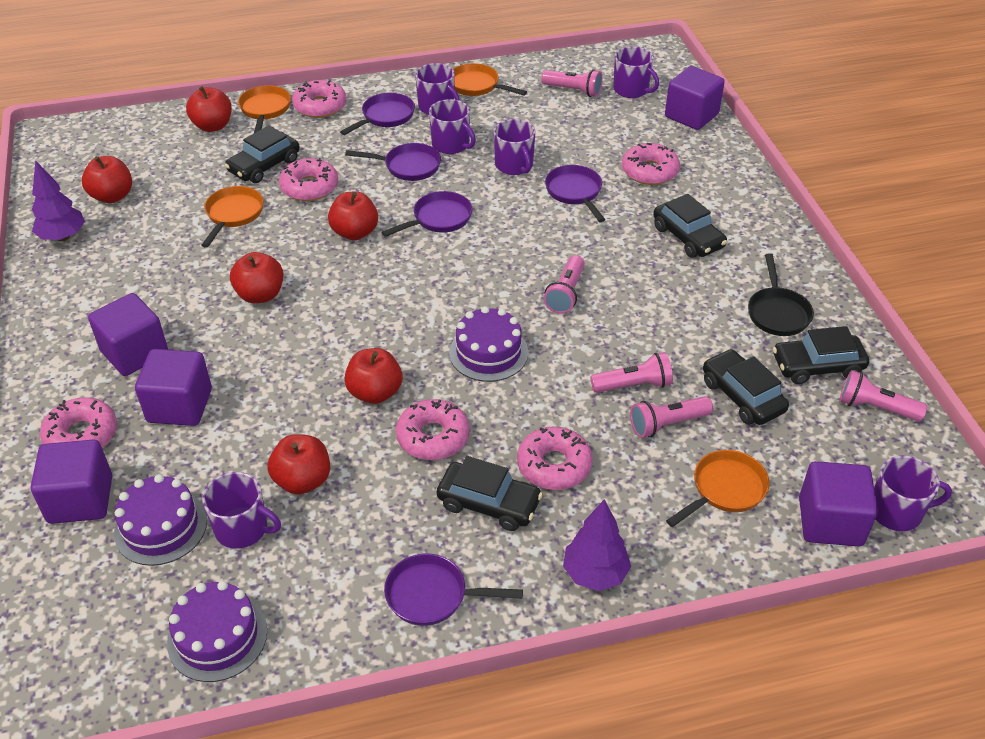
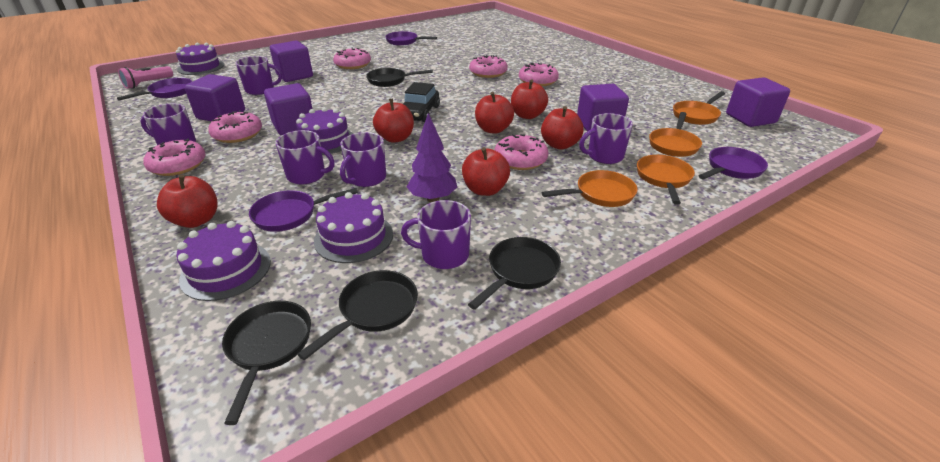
black car: [225,125,300,183] [437,456,543,531] [653,194,727,258] [703,349,789,425] [773,326,869,384] = 5 -> [403,82,440,122] = 1
black pan: [748,253,814,336] = 1 -> [222,301,311,425] [297,270,418,360] [366,68,433,87] [468,237,561,310] = 4
pink flashlight: [542,69,603,97] [544,255,585,314] [591,352,673,393] [630,396,713,438] [840,370,927,421] = 5 -> [118,66,173,89] = 1
purple cake: [114,474,207,566] [167,581,267,682] [449,306,528,382] = 3 -> [176,43,224,75] [177,221,271,301] [296,107,353,155] [314,192,393,263] = 4
purple pan: [340,93,415,135] [345,143,441,181] [381,191,472,237] [384,554,523,626] [545,165,605,222] = 5 -> [117,78,192,101] [249,188,358,232] [385,31,437,46] [699,147,768,179] = 4
purple tree: [32,160,85,241] [563,499,631,591] = 2 -> [407,113,457,202] = 1

